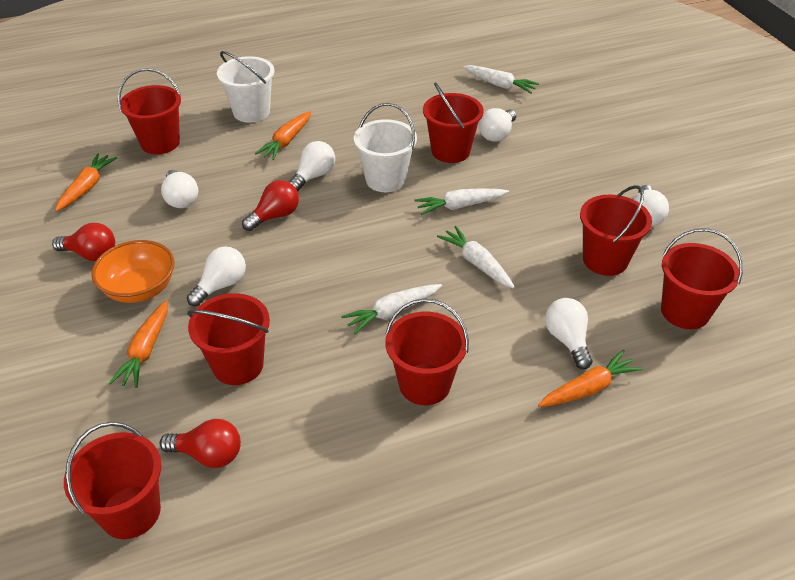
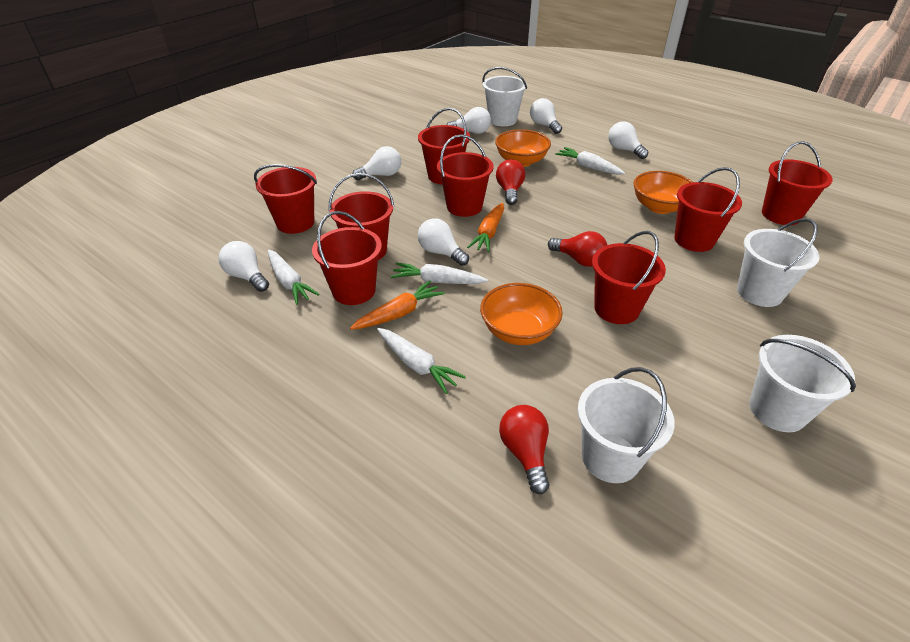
orange bowl: [91,240,175,303] = 1 -> [480,283,563,345] [495,129,551,167] [634,171,693,214] = 3
orange carrot: [55,153,117,212] [109,300,168,388] [255,111,311,160] [538,350,643,407] = 4 -> [350,281,445,330] [467,203,504,252] = 2
red bucket: [64,422,161,539] [118,68,181,154] [187,293,270,385] [385,298,469,405] [423,83,484,163] [580,185,652,276] [661,228,743,329] = 7 -> [254,164,317,234] [312,211,382,305] [328,173,394,260] [418,108,470,184] [437,134,494,217] [592,231,666,324] [674,167,742,252] [762,141,833,225] = 8
white bucket: [217,51,275,123] [354,103,417,192] = 2 -> [482,67,527,126] [578,367,675,483] [737,218,820,307] [749,335,856,432] = 4

